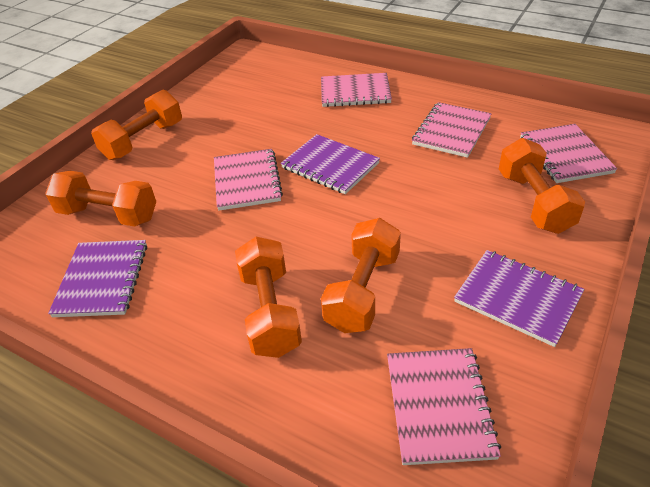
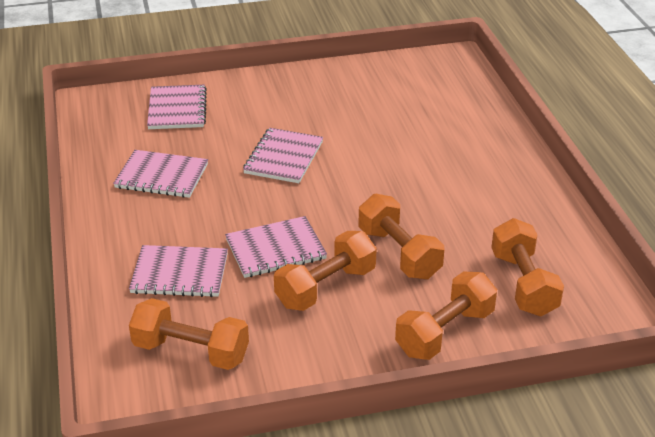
purple notebook: [48,240,147,317] [281,134,380,194] [454,250,584,347] = 3 -> none = 0

